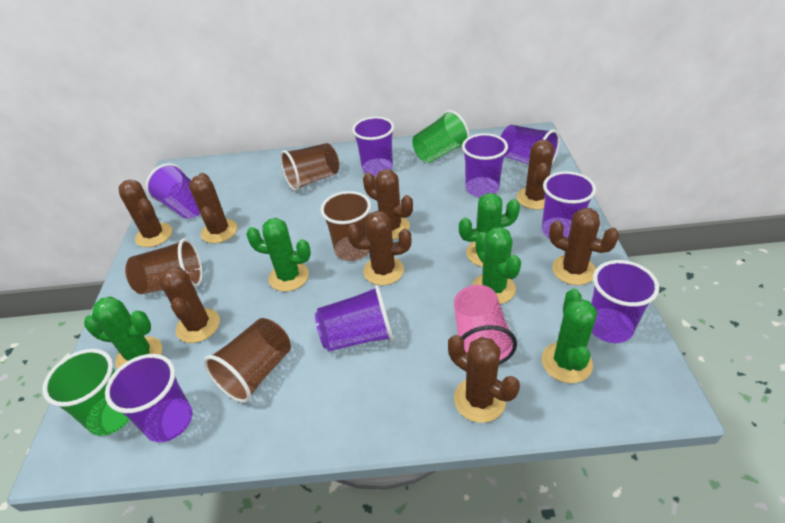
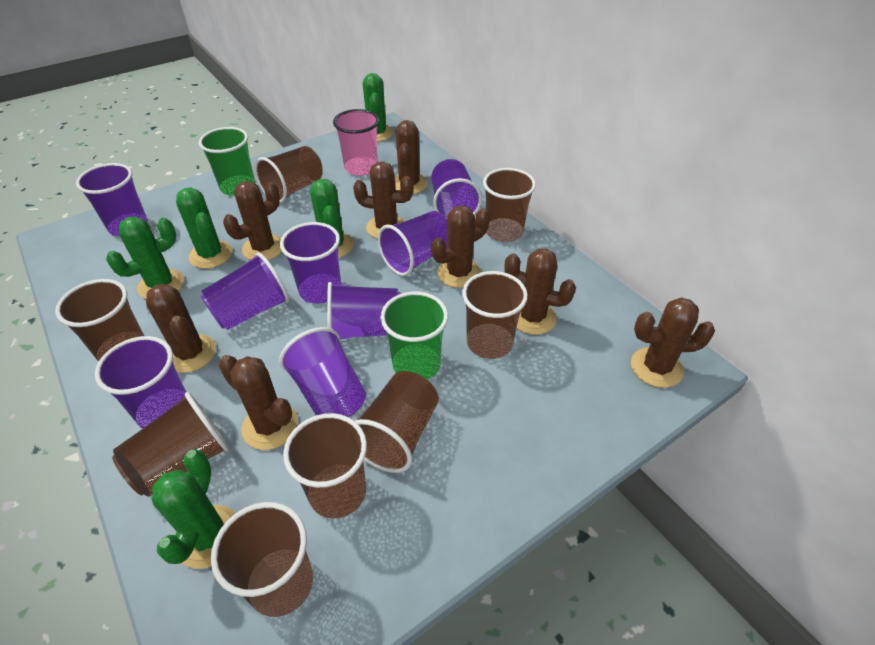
brown cup: [125,238,202,294] [203,318,291,403] [280,143,339,191] [321,191,371,261] = 4 -> [55,279,144,362] [112,392,230,497] [211,502,313,617] [255,146,323,203] [283,413,367,518] [355,371,439,473] [462,271,528,359] [483,168,536,242] = 8

